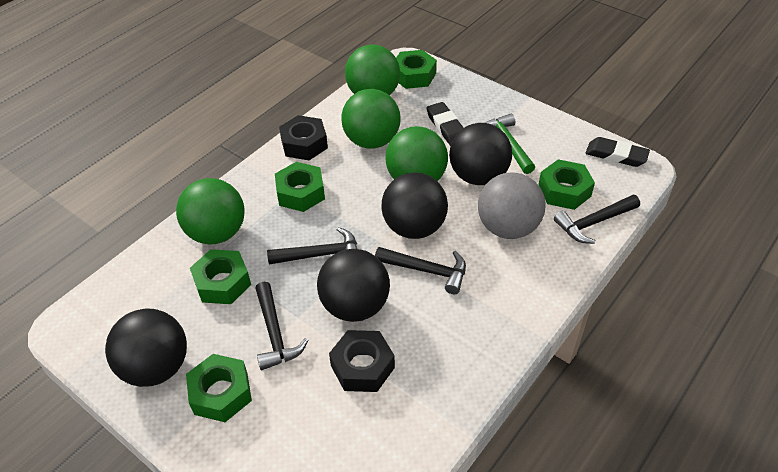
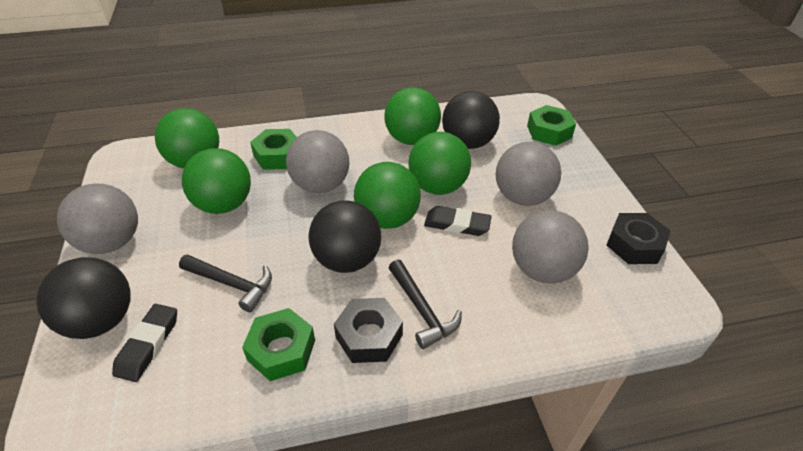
black ball: [105,308,187,387] [317,249,390,322] [382,172,448,239] [449,123,512,185] = 4 -> [36,257,131,339] [308,200,381,273] [442,91,500,149] = 3
black hammer: [255,282,308,370] [267,227,357,264] [375,247,466,294] [554,195,640,244] = 4 -> [179,254,272,312] [388,259,462,349] = 2
green ball: [176,178,245,245] [341,89,401,149] [345,44,400,95] [385,126,448,181] = 4 -> [155,108,219,168] [182,148,251,214] [354,162,421,229] [384,87,441,145] [408,132,471,195] = 5
green hammer: [486,113,535,174] = 1 -> none = 0
green nut: [186,354,252,422] [190,249,251,304] [275,162,325,212] [396,50,437,89] [539,159,595,210] = 5 -> [242,308,315,381] [250,129,297,170] [527,105,576,146] = 3
grey ball: [478,172,546,239] = 1 -> [57,183,138,254] [286,130,349,193] [496,142,561,206] [512,210,589,283] = 4

